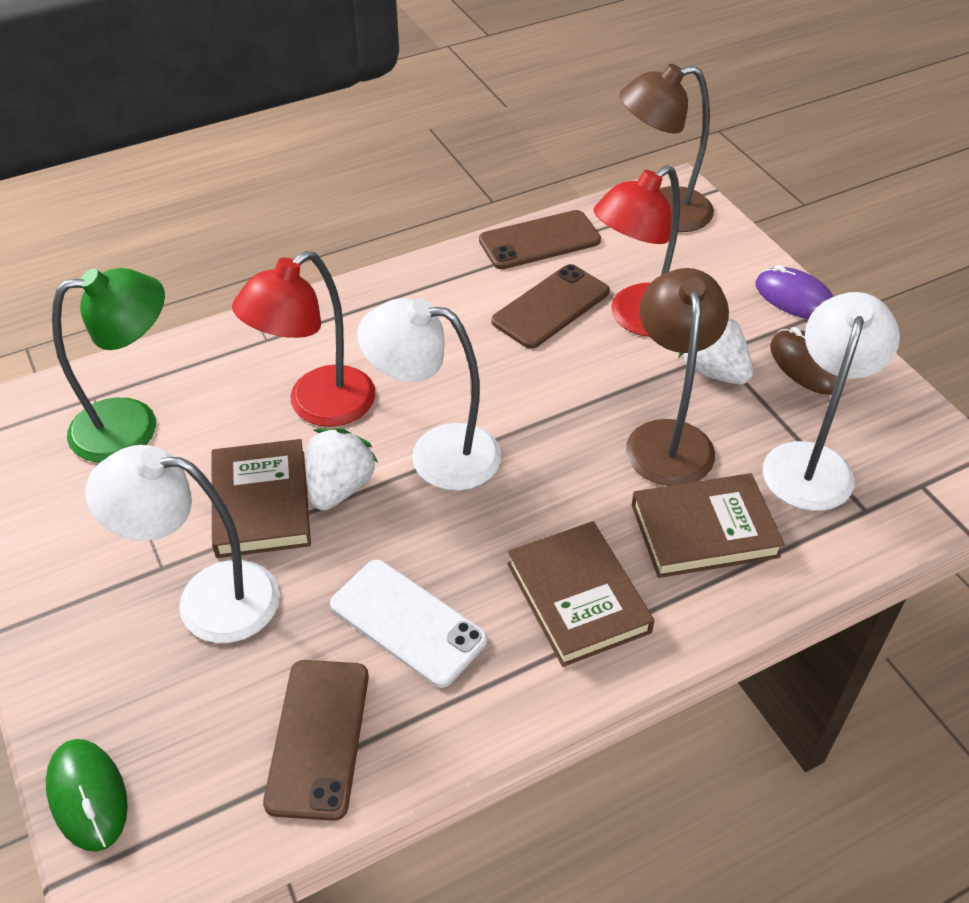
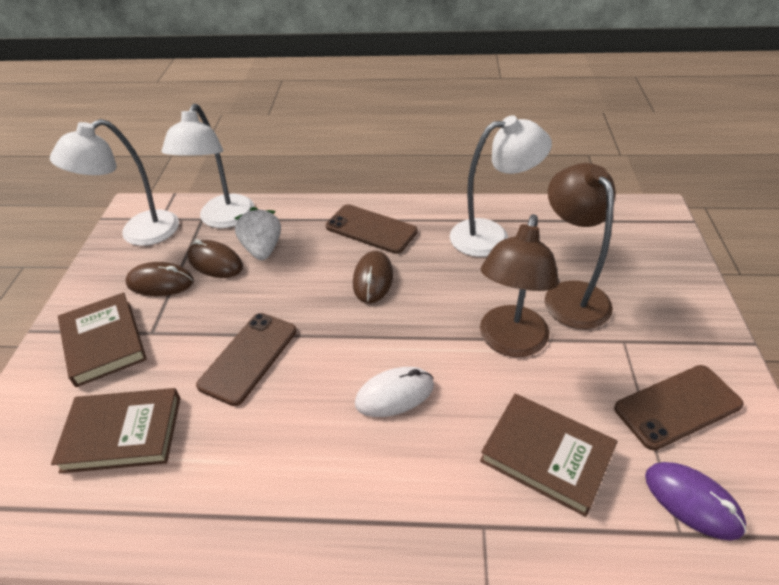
brown mouse: [770,327,838,395] = 1 -> [125,262,194,296] [187,239,243,278] [353,251,393,303] = 3
green lamp: [52,268,165,462] = 1 -> none = 0
green mouse: [46,739,128,852] = 1 -> none = 0
red lamp: [232,251,376,427] [594,165,680,337] = 2 -> none = 0
white mouse: none = 0 -> [355,367,434,417] = 1
white phone: [330,560,487,688] = 1 -> none = 0
white strawberry: [305,428,378,511] [678,318,753,384] = 2 -> [235,207,281,260] = 1

